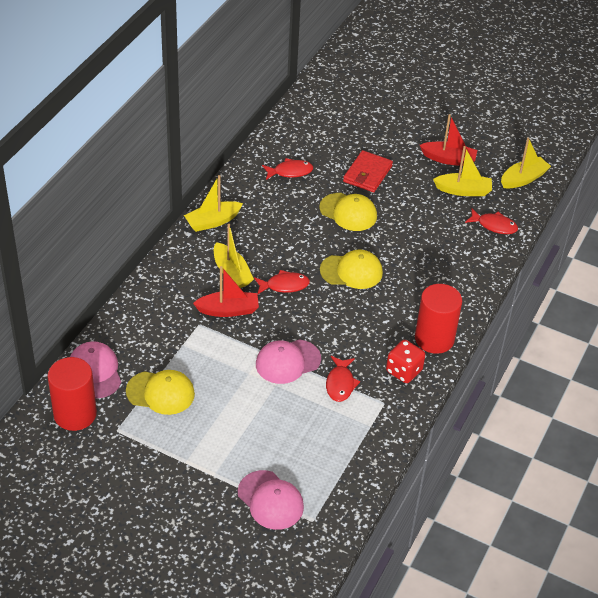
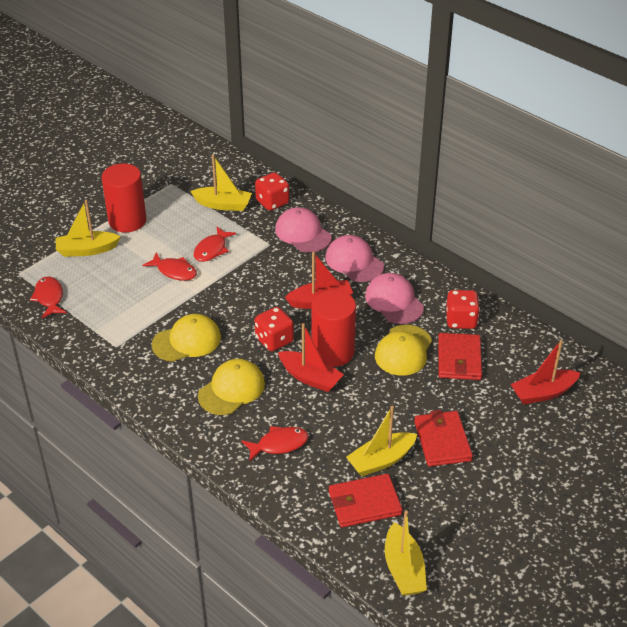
red boat: [193,266,259,317] [420,114,477,166] = 2 -> [278,323,344,392] [285,252,353,309] [511,340,580,404] = 3
red dice: [386,340,425,383] = 1 -> [255,172,289,211] [255,307,294,351] [446,290,480,329] = 3
red wallet: [343,150,393,192] = 1 -> [329,474,403,527] [414,410,473,467] [438,333,482,380] = 3

